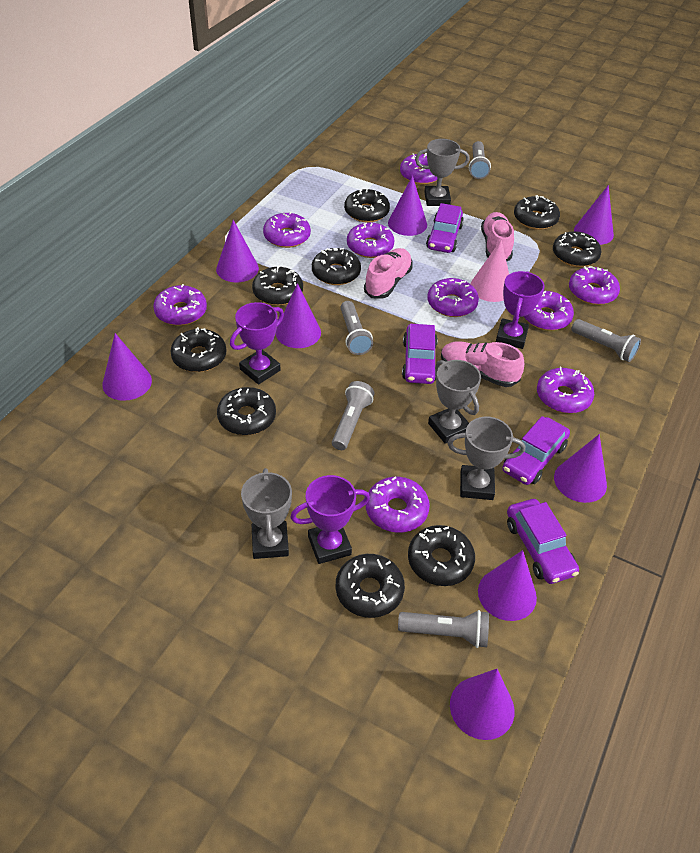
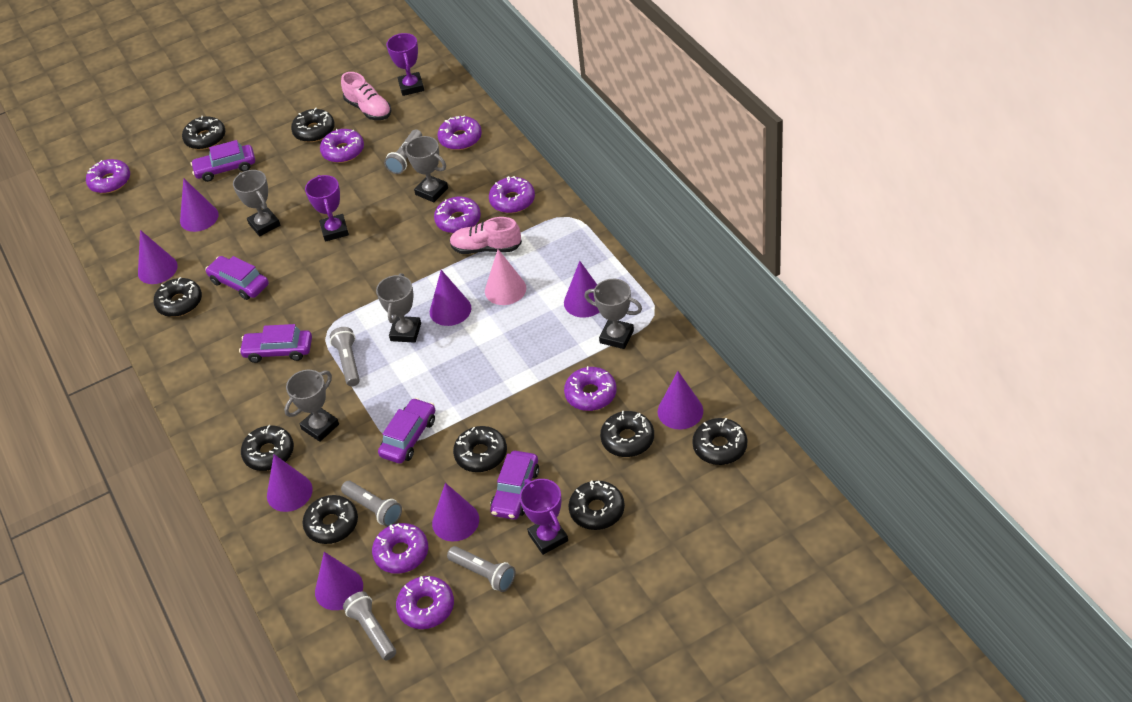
grey trophy: [241,468,292,559] [415,139,469,206] [428,360,481,444] [447,417,525,500] = 4 -> [233,170,280,236] [284,370,339,442] [376,273,421,343] [402,136,448,202] [584,279,642,349] = 5
pink shoe: [364,248,413,299] [441,341,524,387] [481,212,514,261] = 3 -> [341,72,391,120] [450,217,522,254] = 2
purple car: [402,324,438,384] [426,203,464,253] [502,416,570,485] [507,499,579,584] = 4 -> [191,140,255,182] [205,256,269,300] [239,324,312,363] [378,398,435,464] [490,451,539,520] = 5
purple donut: [153,284,207,326] [263,212,311,248] [347,222,395,258] [366,476,430,533] [400,153,437,185] [427,278,479,317] [524,291,574,331] [537,367,594,413] [569,266,620,305] = 9 -> [86,159,130,193] [320,129,364,163] [372,523,428,574] [396,576,454,629] [434,197,481,233] [437,115,482,150] [489,176,535,213] [564,366,617,411] = 8

